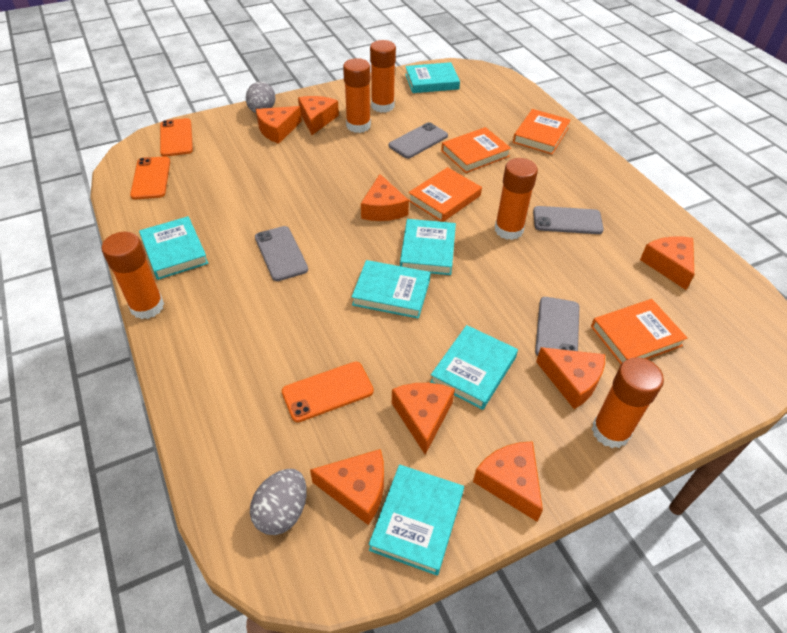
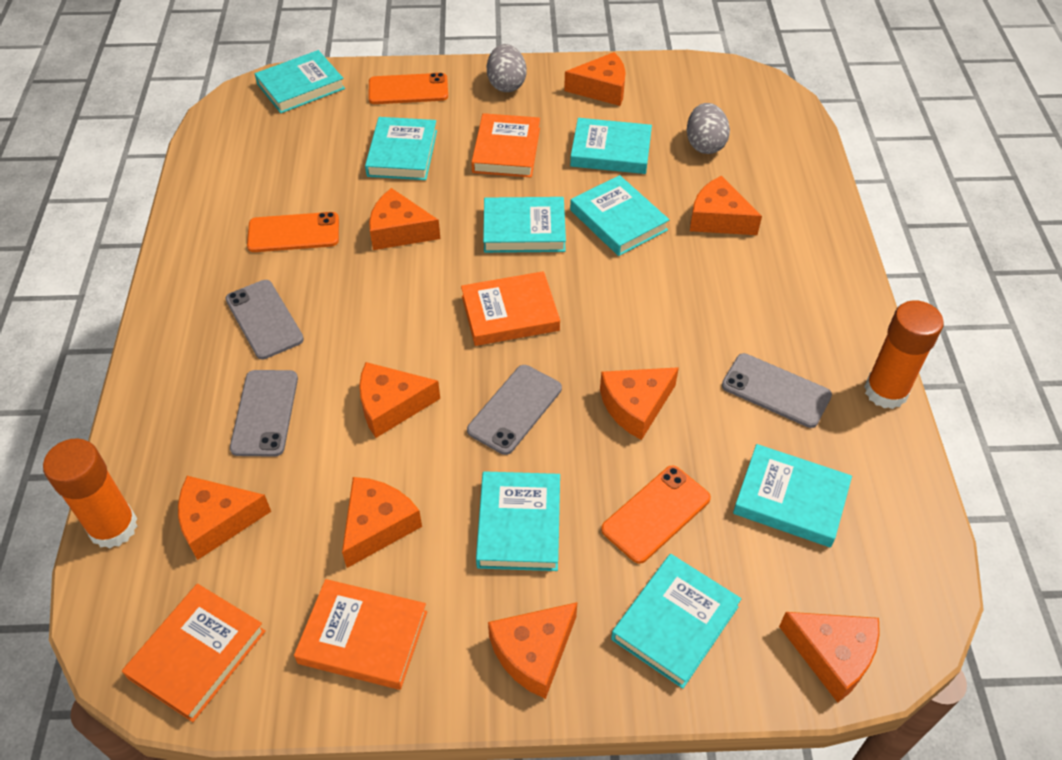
orange cheese: [256,106,302,144] [298,96,339,135] [310,449,384,525] [361,174,409,221] [392,383,455,455] [473,441,543,522] [536,347,605,409] [640,236,694,290] = 8 -> [178,476,271,560] [342,477,422,568] [359,362,440,438] [369,188,440,250] [488,602,577,699] [564,52,626,106] [600,367,679,440] [690,176,762,235] [779,612,880,703] = 9
orange glue stick: [102,232,164,319] [343,58,371,133] [370,40,396,113] [495,158,538,240] [592,357,664,448] = 5 -> [43,438,137,549] [864,300,944,409] = 2
turquoise book: [139,216,208,280] [352,260,431,319] [369,464,464,576] [400,219,456,275] [405,62,460,93] [430,325,518,410] = 6 -> [255,50,345,113] [365,117,437,180] [476,471,560,571] [483,197,566,253] [570,118,652,174] [570,175,669,256] [611,554,741,689] [733,444,852,547] = 8

